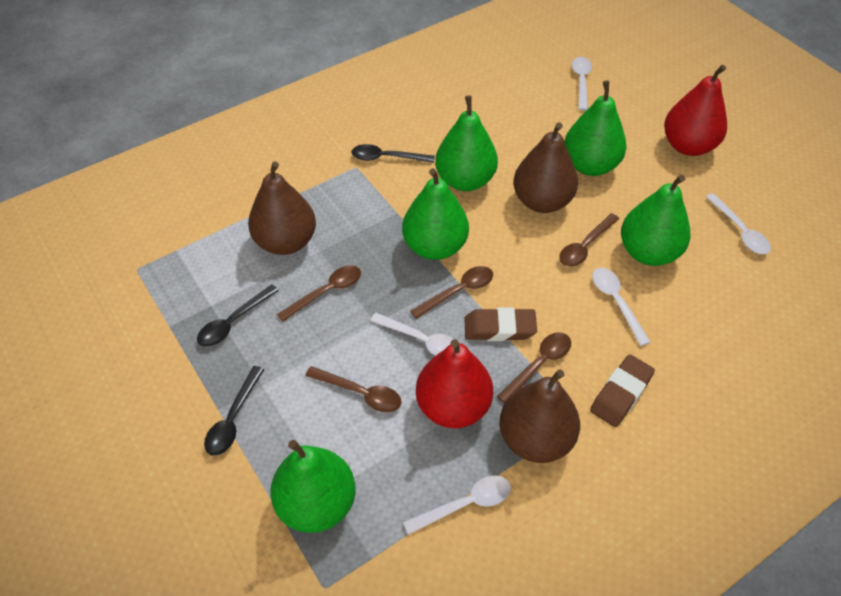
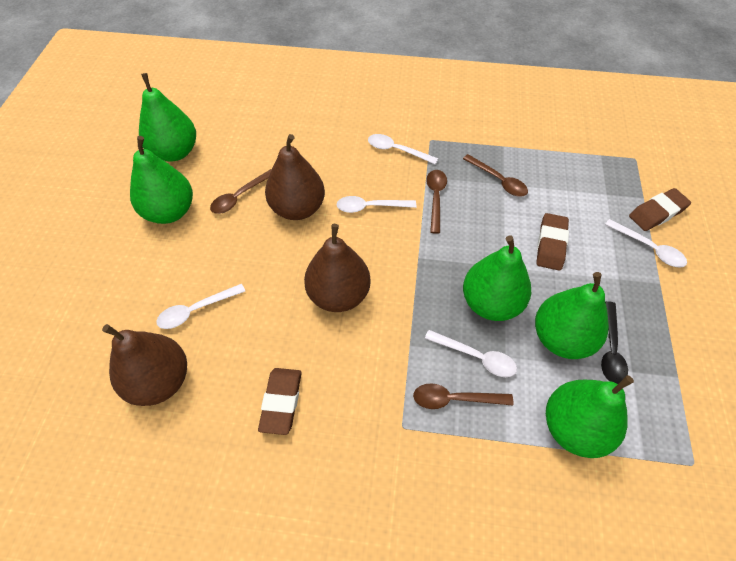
black spoon: [197,284,279,347] [204,366,265,456] [351,144,435,163] = 3 -> [601,301,628,384] = 1
brown eraser: [464,307,537,341] [590,355,655,427] = 2 -> [258,368,302,435] [536,213,569,271] [629,188,691,231] = 3
brown spoon: [277,265,361,322] [305,366,401,412] [410,266,493,319] [497,332,571,403] [559,213,619,267] = 5 -> [210,169,272,214] [413,383,513,409] [426,170,447,234] [463,154,528,197] = 4
red pear: [416,339,493,428] [664,65,727,156] = 2 -> none = 0

